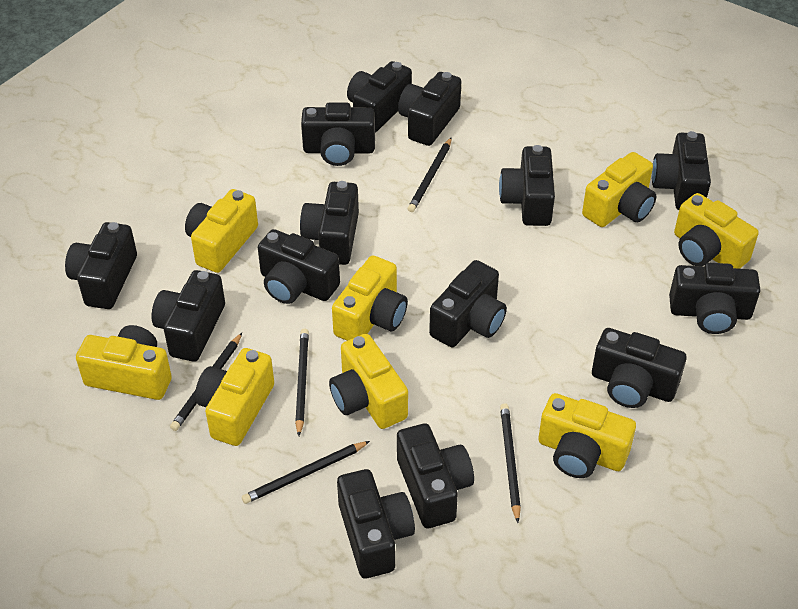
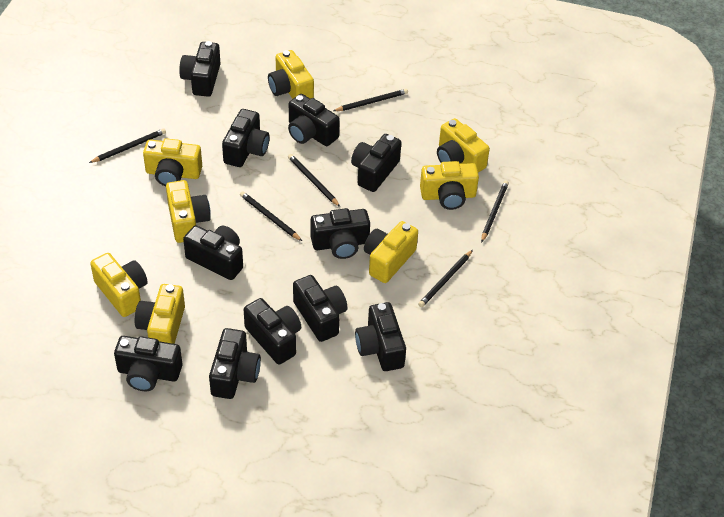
black camera: [65,222,137,309] [152,270,225,362] [258,229,340,304] [300,181,359,265] [301,102,375,166] [337,469,415,578] [347,61,412,133] [397,423,474,528] [398,72,461,146] [429,260,507,347] [499,145,555,226] [592,328,687,408] [652,131,711,210] [669,263,761,334] = 14 -> [114,336,182,392] [179,41,221,97] [183,225,243,280] [209,328,261,399] [222,109,270,167] [244,298,301,365] [288,94,340,146] [293,275,347,342] [310,208,370,259] [351,134,402,192] [355,302,406,371] = 11
black pencil: [170,333,242,431] [242,441,370,504] [295,328,309,436] [408,137,452,212] [500,403,521,523] = 5 -> [89,128,166,163] [240,191,302,241] [288,154,340,207] [333,89,408,111] [418,250,473,307] [481,180,509,243] = 6

